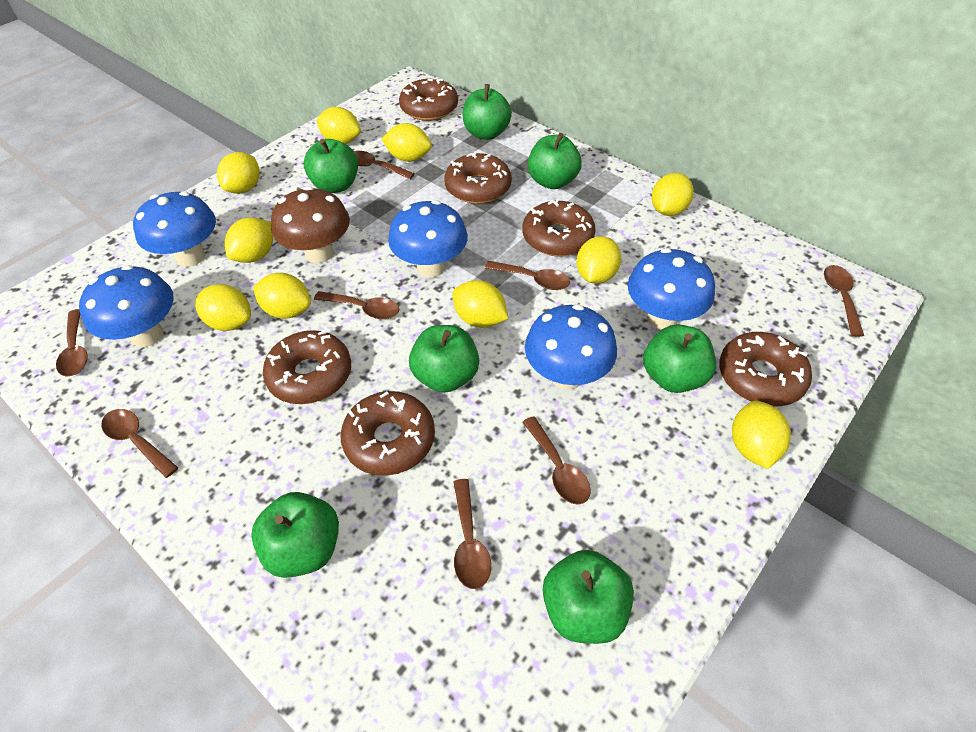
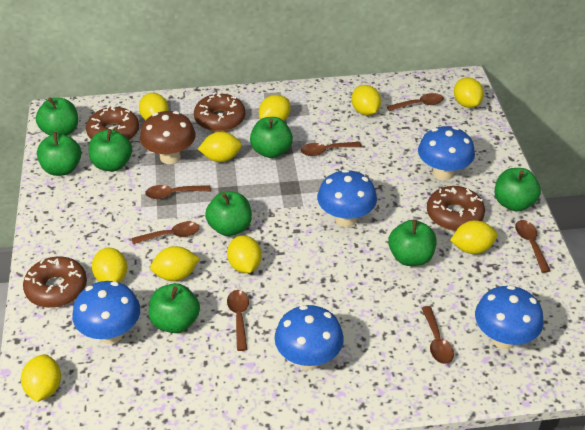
brown donut: [263,330,351,404] [340,391,435,476] [399,77,458,121] [444,151,512,204] [523,199,596,256] [719,332,812,406] = 6 -> [23,256,87,308] [86,105,139,140] [194,92,245,132] [427,186,485,231] = 4
brown spoon: [56,309,88,377] [101,409,179,478] [314,291,399,319] [354,151,415,179] [454,479,491,589] [485,261,570,290] [523,416,591,505] [824,265,864,337] = 8 -> [132,222,200,244] [145,185,211,199] [227,290,249,351] [301,142,361,156] [387,93,444,111] [422,306,454,364] [515,220,551,273] = 7
green apple: [251,492,339,578] [304,139,358,193] [409,325,479,393] [463,84,512,140] [528,133,582,189] [543,550,634,644] [643,324,716,393] = 7 -> [36,97,78,136] [37,132,81,176] [89,129,132,171] [149,283,200,333] [205,191,252,236] [250,117,293,158] [388,219,436,266] [495,168,541,211] = 8

